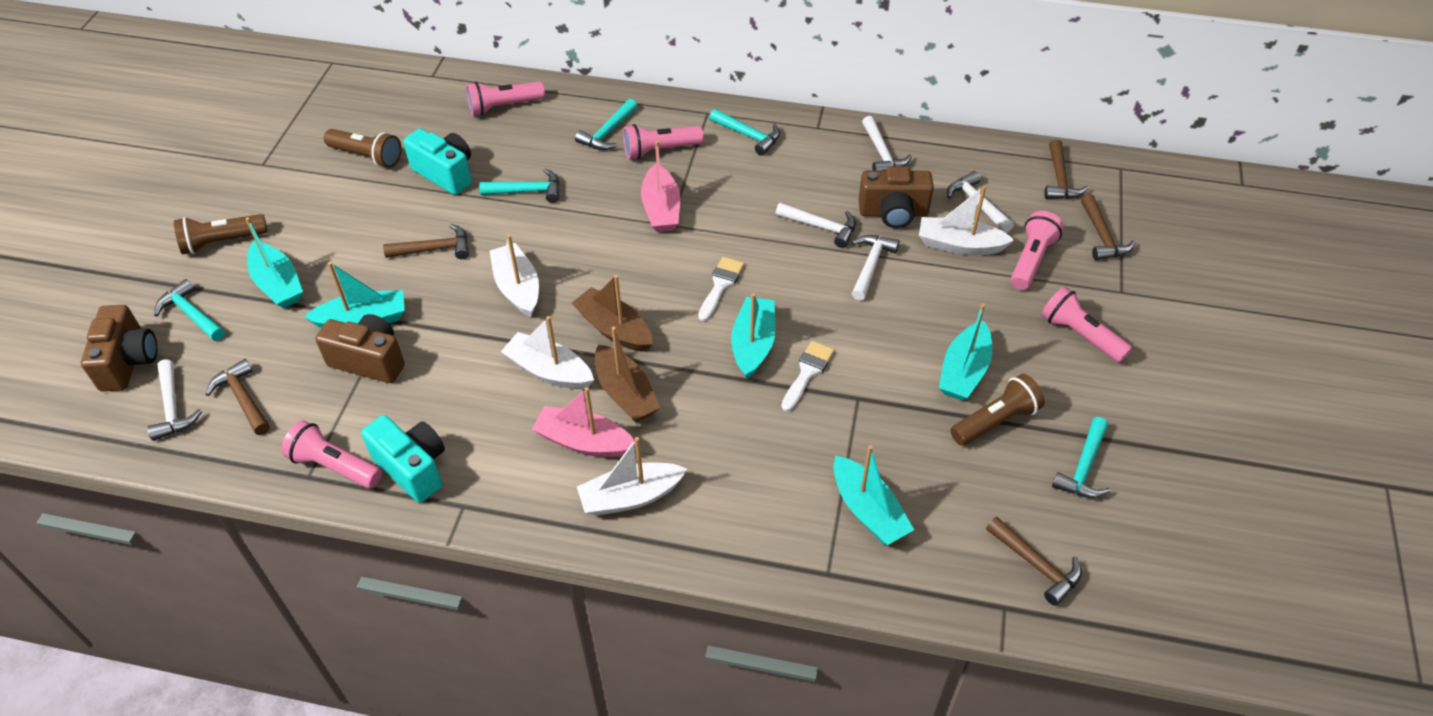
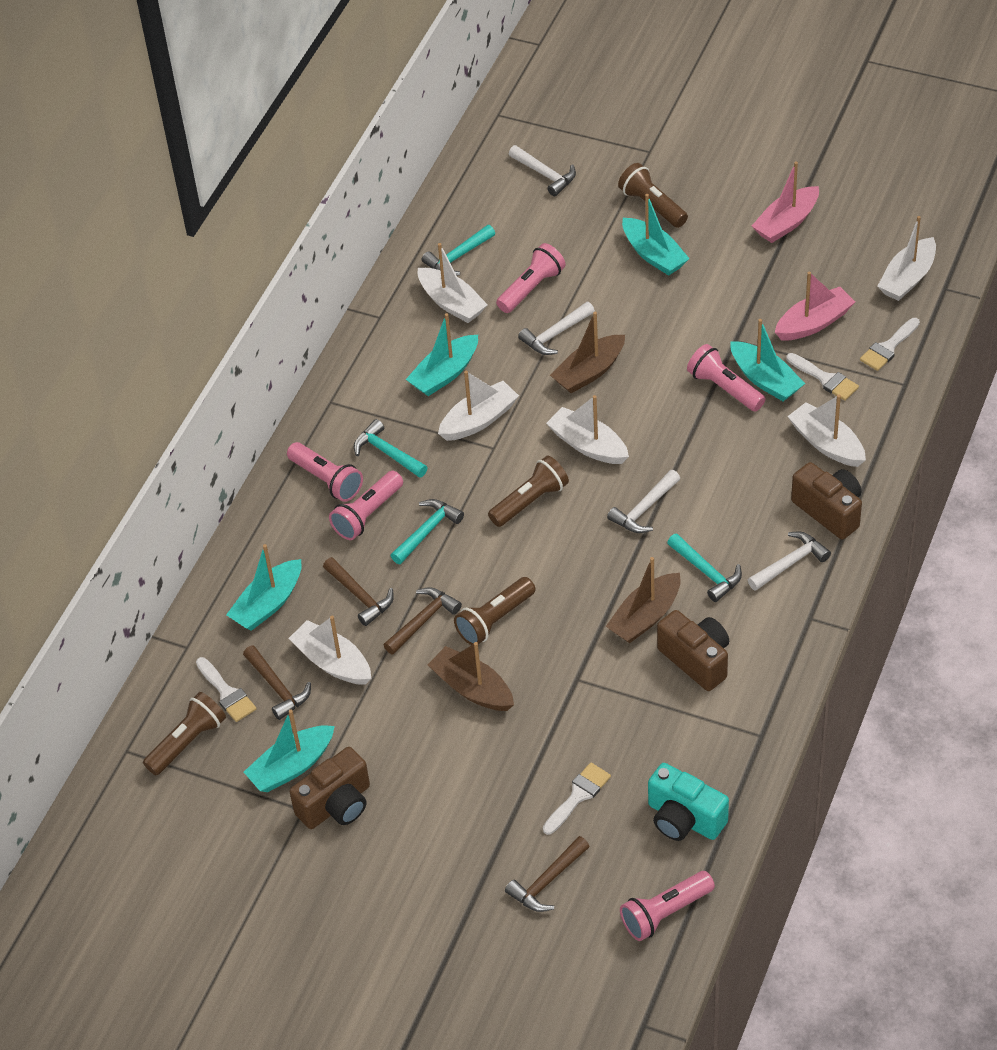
brown boat: [572,275,653,352] [595,327,661,423] = 2 -> [428,642,514,711] [550,312,625,393] [606,557,681,643] = 3
brown flashlight: [174,214,268,254] [324,129,402,168] [951,374,1045,446] = 3 -> [143,692,226,775] [454,577,535,645] [488,456,569,527] [618,163,688,228] = 4
brown hammer: [205,359,270,435] [383,224,469,259] [986,517,1082,606] [1044,140,1089,199] [1081,194,1136,260] = 5 -> [243,645,311,720] [323,557,394,626] [383,587,462,655] [505,836,590,912] = 4
turquoise camera: [361,415,445,503] [403,128,472,195] = 2 -> [648,763,729,841] = 1
turquoise hammer: [154,279,225,341] [479,169,559,203] [575,99,637,150] [709,109,780,156] [1052,417,1110,498] = 5 -> [354,419,428,478] [390,499,464,564] [422,225,495,275] [667,533,742,602] = 4
white boat: [490,235,539,317] [501,316,594,389] [577,437,687,516] [919,185,1014,255] = 4 -> [288,616,371,685] [418,243,488,323] [438,371,519,441] [546,395,629,464] [787,394,866,467] [877,216,936,301] = 6
white brush: [698,257,744,321] [781,341,834,412] = 2 -> [196,657,257,722] [543,762,611,835] [786,353,859,401] [860,318,920,371] = 4
white hammer: [147,359,202,441] [776,202,856,248] [852,235,899,300] [862,116,912,171] [947,171,1014,233] = 5 -> [509,145,576,196] [518,302,595,355] [607,470,680,533] [748,532,831,591] = 4

